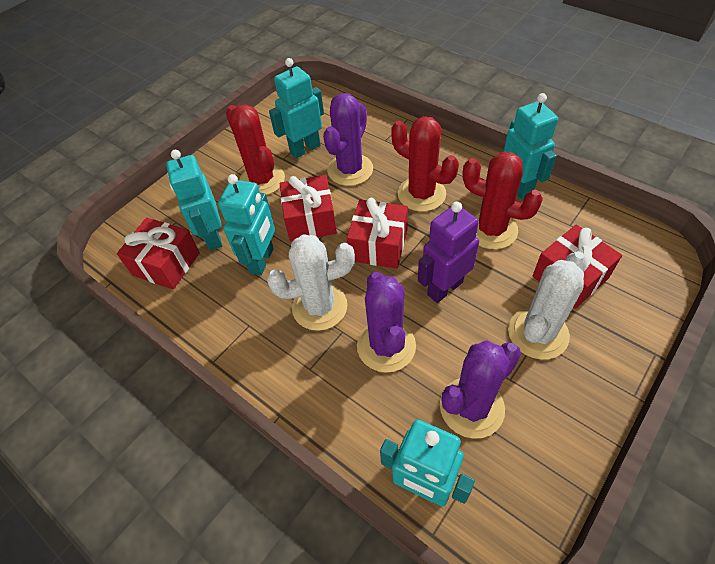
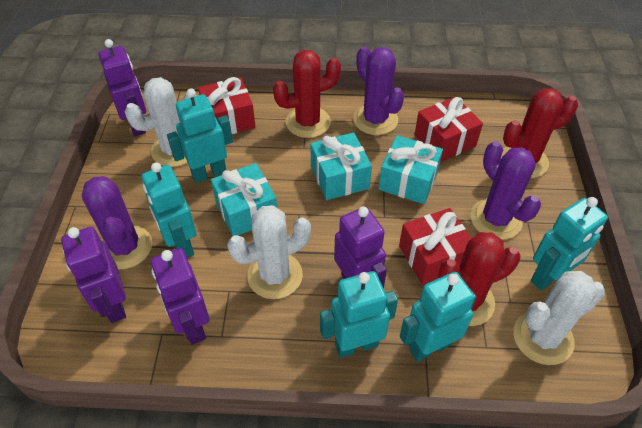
purple robot: [418,202,479,303] = 1 -> [61,227,126,323] [99,39,146,136] [151,248,210,345] [334,206,387,289] = 4
red gift: [117,218,200,289] [280,175,337,242] [347,198,408,269] [532,224,622,309] = 4 -> [198,77,256,134] [399,208,471,285] [414,97,483,162] = 3
turquoise gift: none = 0 -> [211,163,277,236] [310,133,372,200] [379,135,443,204] = 3
white cactus: [267,234,355,331] [508,252,587,359] = 2 -> [125,77,196,167] [227,205,311,299] [513,271,605,365] = 3

